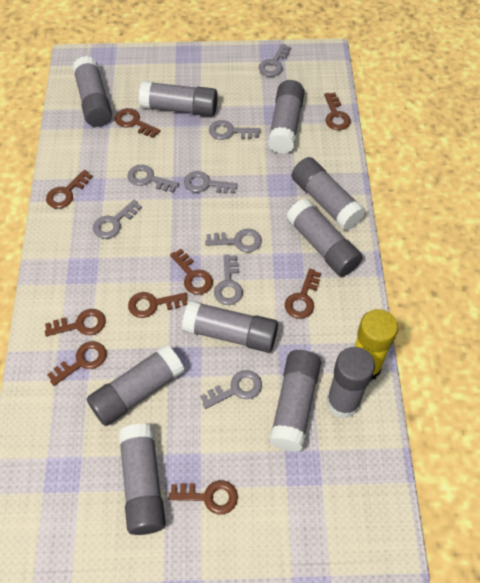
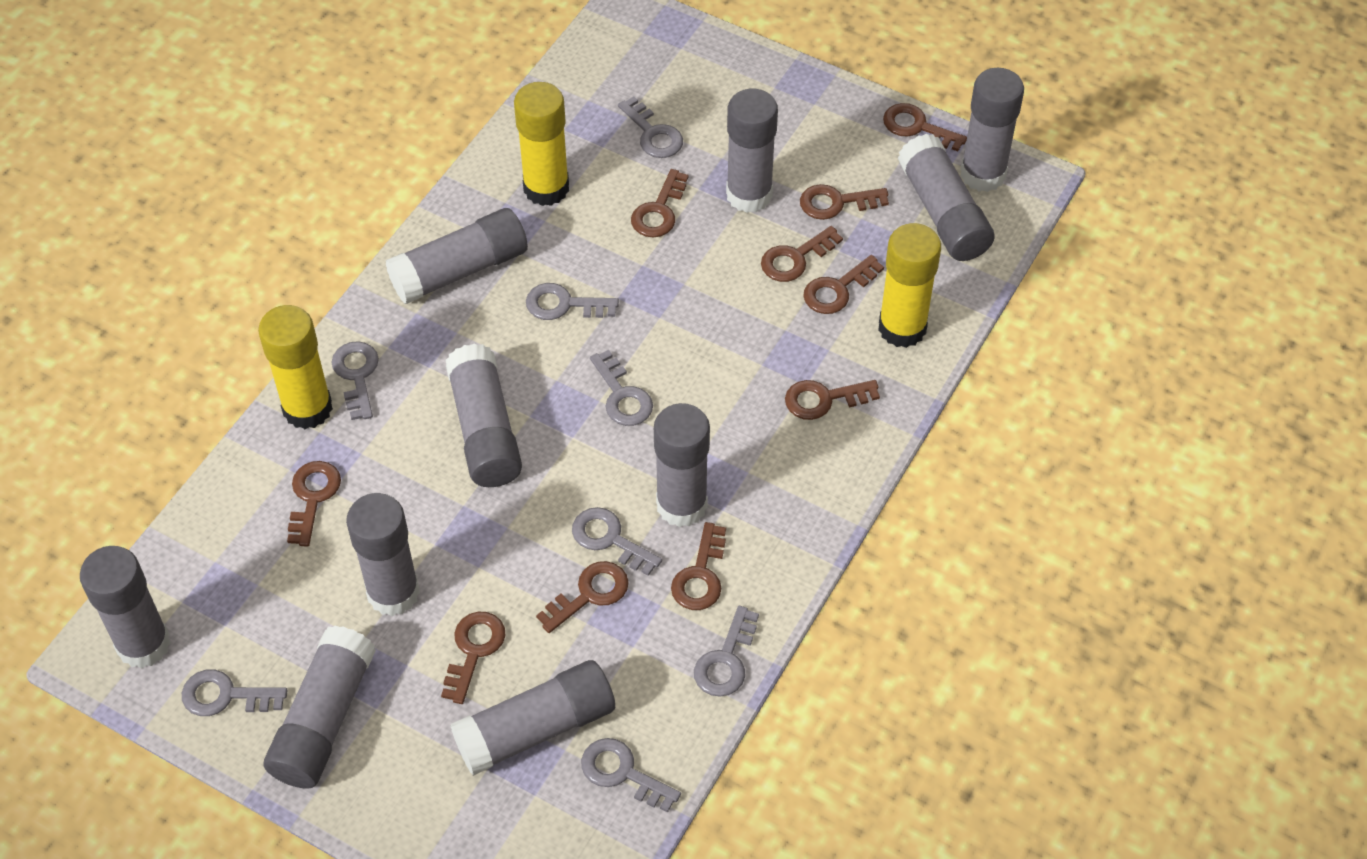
brown key: [45,309,106,336] [46,170,92,209] [47,341,107,386] [115,108,160,138] [128,292,188,318] [169,480,238,515] [170,249,213,295] [285,268,321,319] [324,93,351,130] = 9 -> [287,461,341,547] [441,612,506,704] [536,561,629,633] [631,169,689,238] [671,522,726,610] [761,226,843,282] [785,380,880,420] [800,184,889,220] [803,255,884,314] [883,103,967,151] = 10
yellow glue stick: [354,309,398,380] = 1 -> [258,305,333,429] [514,82,569,206] [878,223,941,348] = 3

